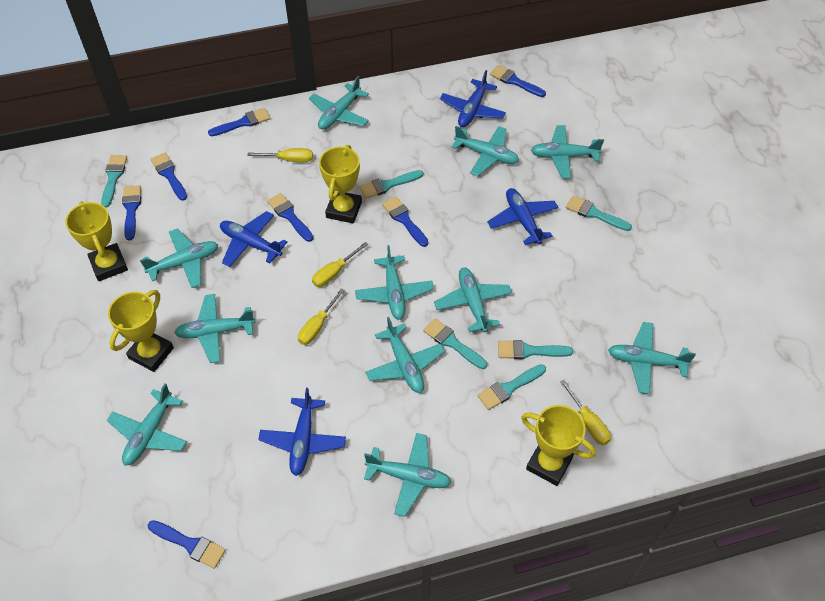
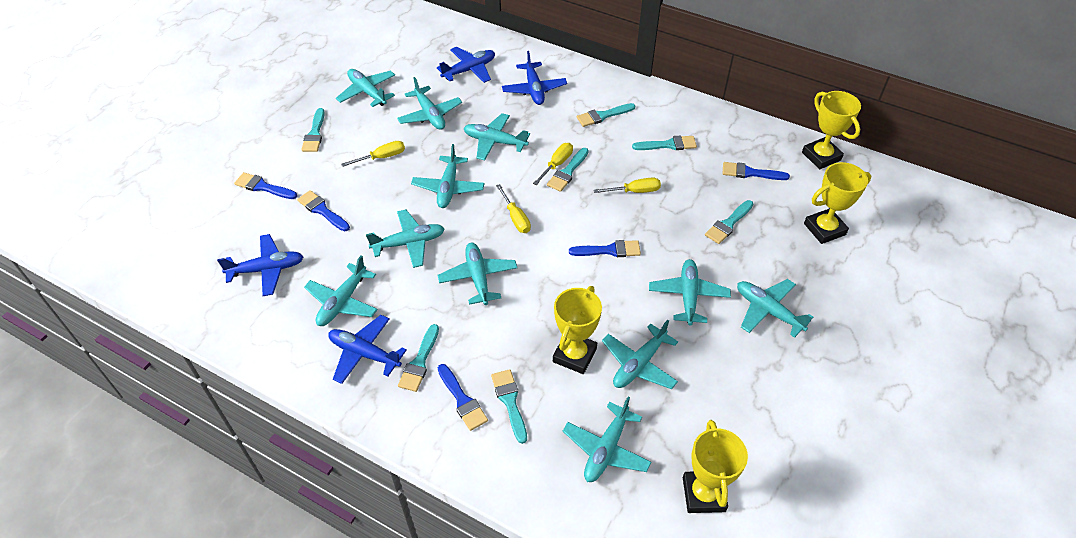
blue brush: [122,185,141,241] [148,520,226,569] [151,153,187,201] [208,108,270,136] [267,193,313,242] [382,196,429,247] [490,65,546,97] = 7 -> [234,172,297,199] [297,190,350,231] [438,364,488,431] [569,240,641,257] [723,162,790,180] = 5
turquoise brush: [101,155,127,208] [359,170,423,199] [423,318,487,369] [478,364,546,410] [498,340,573,359] [566,196,632,231] = 6 -> [301,108,325,152] [398,324,439,392] [491,369,527,444] [547,148,589,192] [577,103,635,127] [632,136,697,150] [705,200,753,244] = 7

